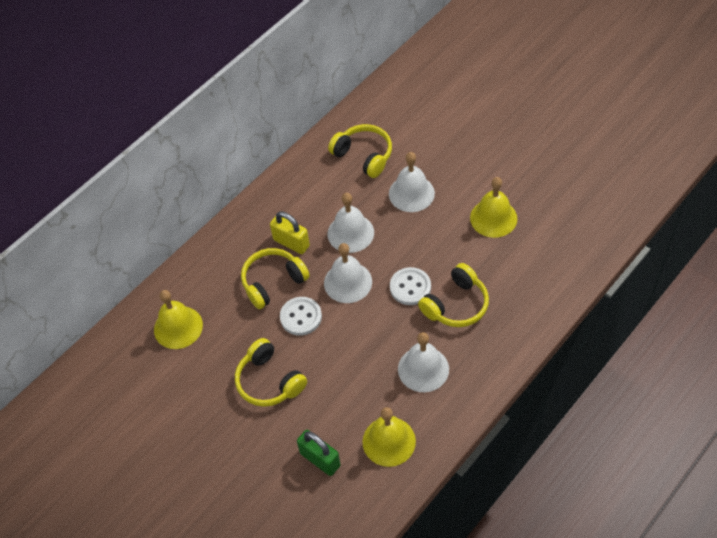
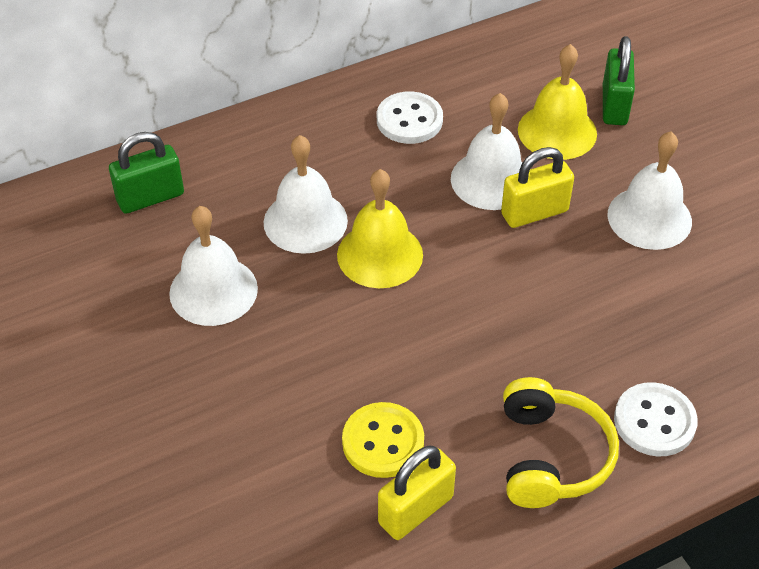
green padlock: [297,430,341,476] = 1 -> [109,132,184,214] [603,36,635,125] = 2
yellow bell: [154,290,203,349] [362,407,416,467] [470,177,517,238] = 3 -> [337,169,423,288] [518,44,597,160] = 2
yellow button: none = 0 -> [342,402,424,478] = 1
yellow headphones: [235,338,307,407] [241,248,310,309] [328,124,392,178] [418,263,489,327] = 4 -> [503,377,619,508] = 1
yellow padlock: [270,212,310,254] = 1 -> [378,446,456,540] [501,147,574,228] = 2

